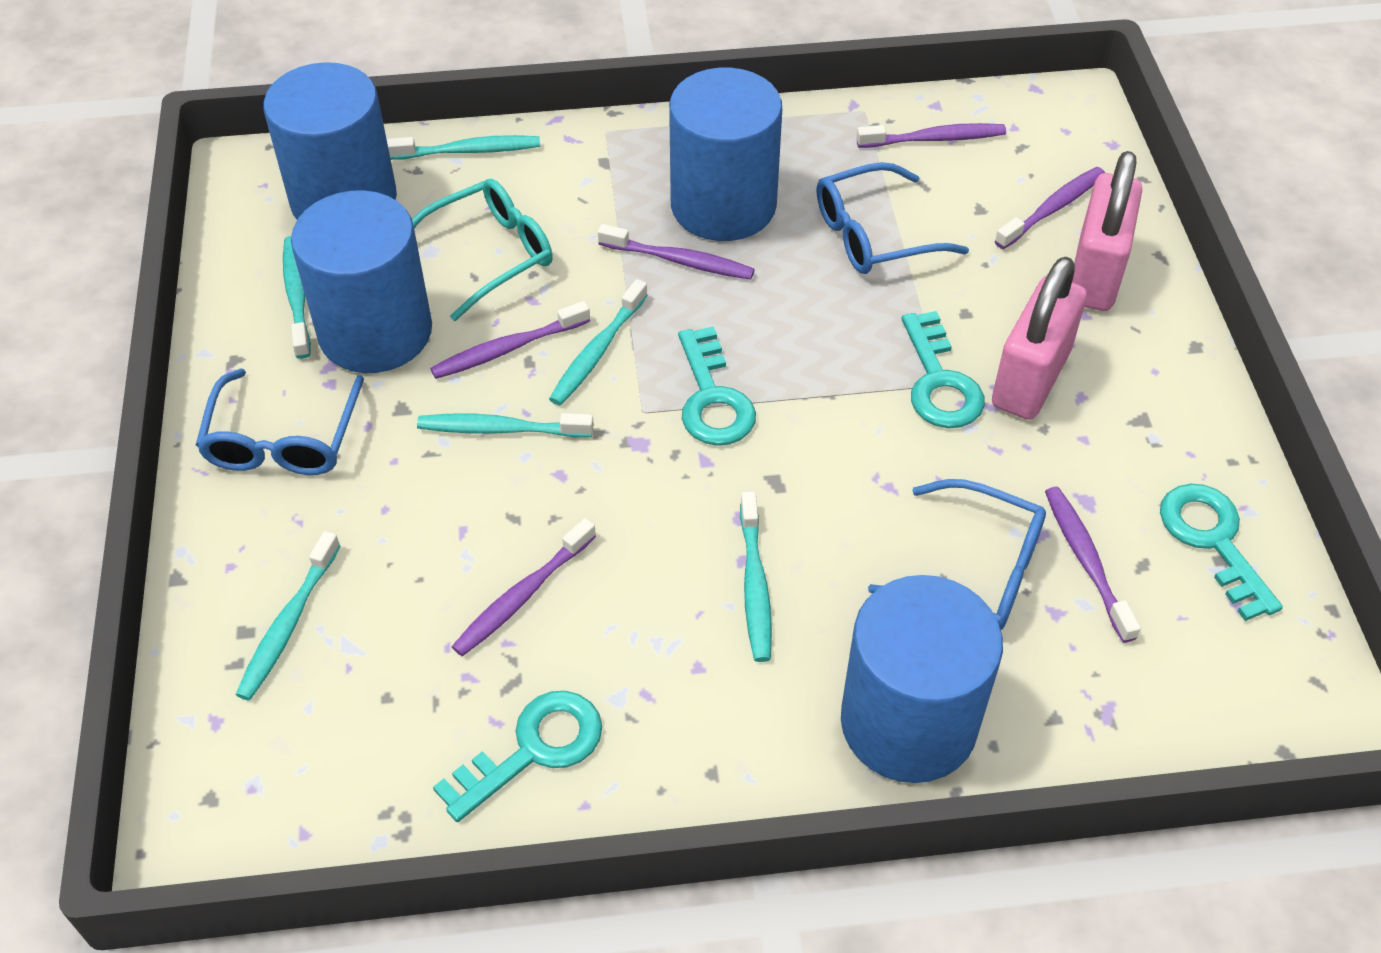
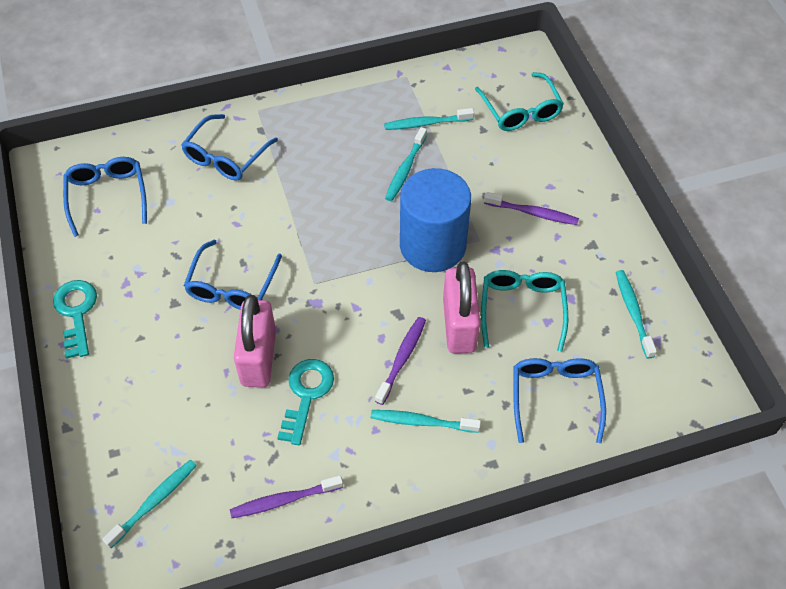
blue cylinder: [264,62,397,219] [291,190,432,373] [669,68,782,241] [841,575,1003,783] = 4 -> [400,168,471,272] = 1
blue glasses: [196,369,364,475] [817,162,969,274] [868,479,1046,630] = 3 -> [63,157,147,237] [181,114,278,181] [184,240,282,310] [513,358,606,443] = 4
purple toothbrush: [430,301,590,379] [451,518,596,656] [598,224,755,280] [856,123,1006,148] [995,167,1105,249] [1045,487,1141,643] = 6 -> [230,475,343,518] [375,317,426,405] [484,192,579,225] = 3
turquoise glasses: [412,179,553,321] = 1 -> [475,72,564,131] [481,270,568,352] = 2
turquoise key: [433,691,602,822] [678,326,756,446] [902,311,985,428] [1160,484,1283,621] = 4 -> [53,280,97,359] [278,359,334,445] = 2
turquoise toothbrush: [236,531,340,701] [283,236,311,359] [387,135,540,160] [417,413,594,437] [549,279,648,406] [740,492,772,662] = 6 -> [102,460,197,548] [371,410,481,433] [384,108,474,130] [385,127,427,201] [616,270,657,359] = 5

